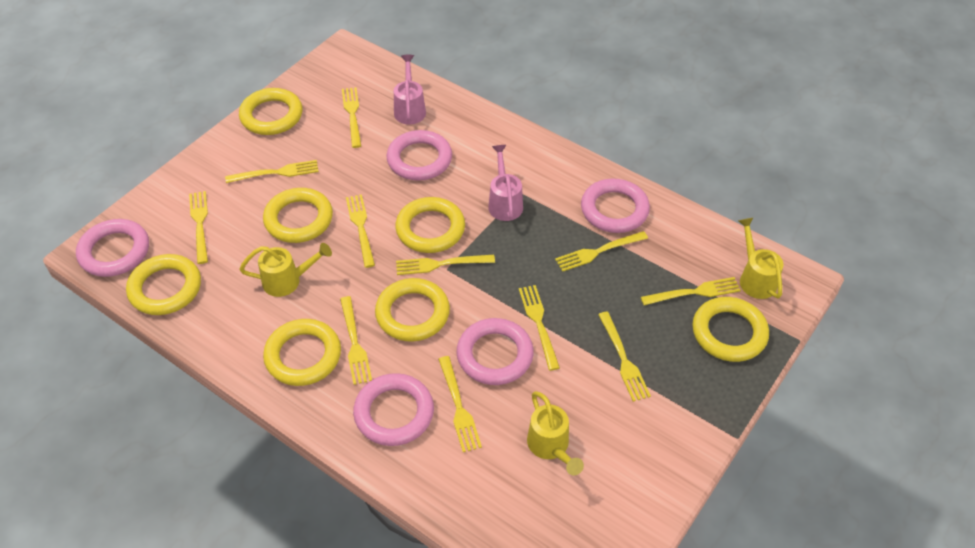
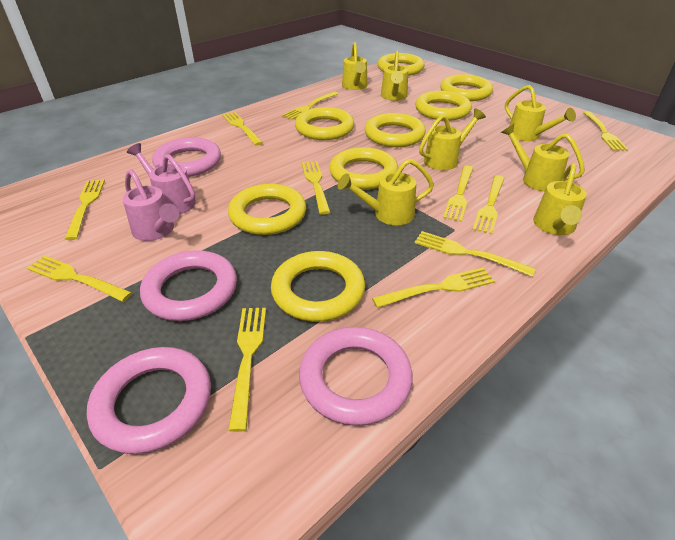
pink ring: [76,219,149,277] [353,373,434,446] [387,130,452,181] [456,318,534,385] [581,178,650,233] = 5 -> [87,347,211,454] [140,250,237,321] [152,137,221,177] [299,327,413,426] = 4
yellow ring: [126,254,201,315] [239,88,302,135] [263,188,333,243] [263,319,341,386] [375,278,450,342] [395,197,465,253] [692,297,769,362] = 7 -> [228,184,306,235] [271,251,365,322] [295,107,354,140] [329,147,398,190] [365,113,426,147] [378,53,425,76] [415,91,472,121] [440,74,493,101] = 8
yellow watering can: [239,243,332,297] [527,391,584,476] [738,218,784,299] = 3 -> [338,159,434,225] [342,42,367,90] [381,51,408,101] [419,108,486,170] [501,124,585,192] [505,85,576,141] [533,163,587,235] = 7

